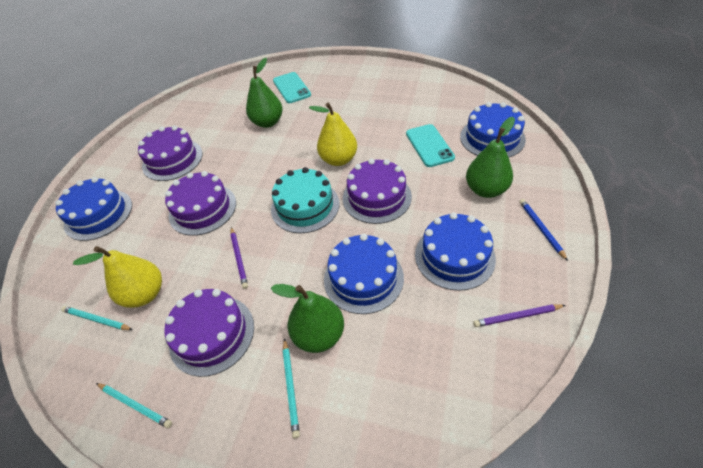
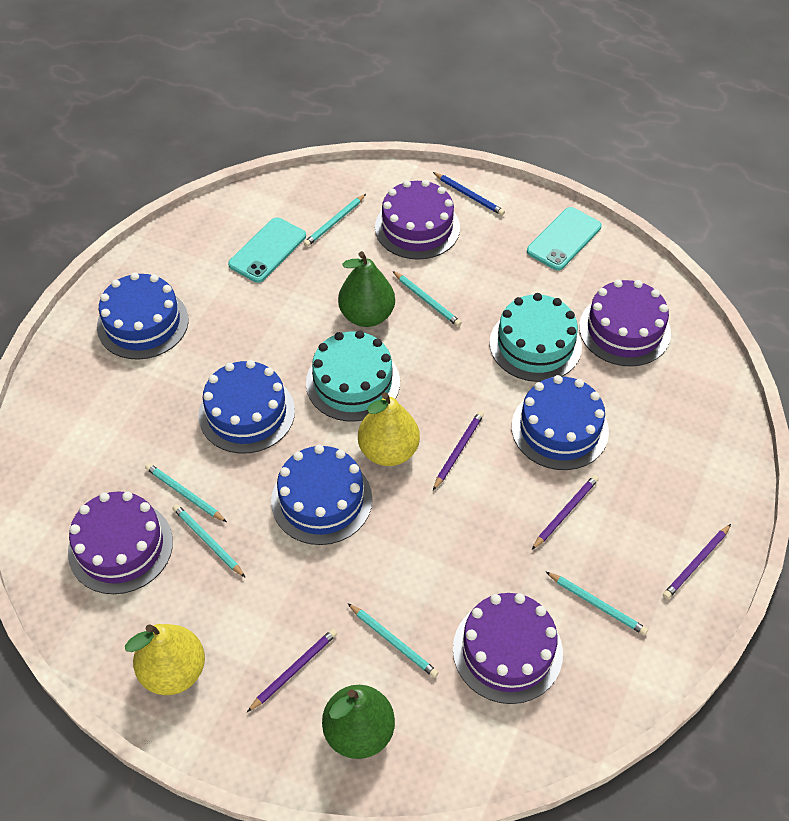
green pear: [246,58,283,128] [271,284,344,353] [466,117,515,198] = 3 -> [322,685,395,759] [338,251,395,327] = 2
purple pencil: [230,227,248,289] [473,304,565,327] = 2 -> [247,629,337,712] [433,411,484,490] [532,475,599,550] [663,524,731,599] = 4
turquoise cake: [271,167,339,233] = 1 -> [306,330,400,422] [489,293,582,382] = 2
turquoise pencil: [61,306,133,330] [96,383,172,428] [283,338,300,439] = 3 -> [145,463,227,522] [172,504,245,577] [304,194,366,247] [348,603,439,678] [393,271,462,327] [546,572,648,635] = 6

